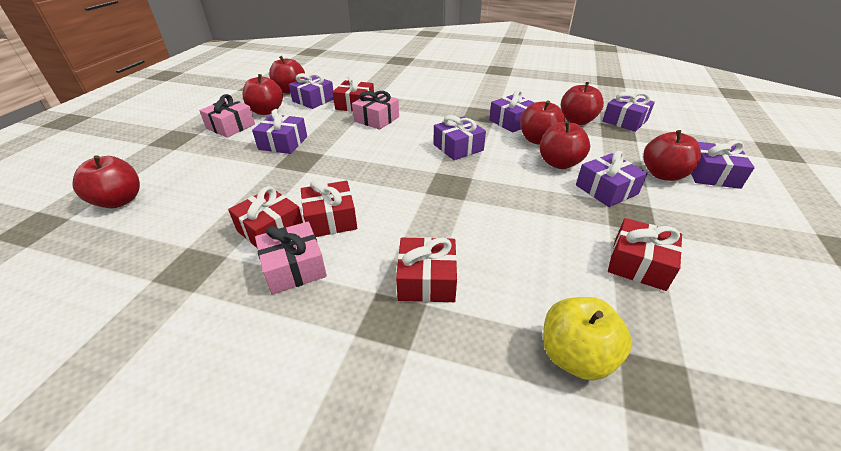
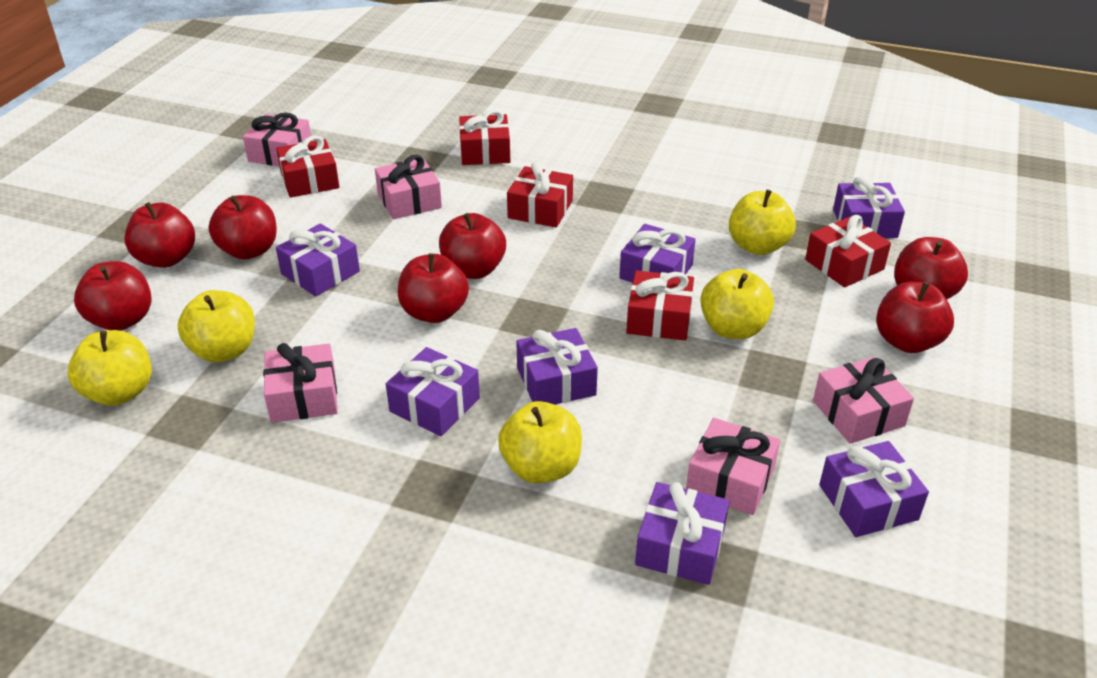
pink gift: [199,94,255,138] [255,222,327,294] [352,91,399,130] = 3 -> [243,113,311,166] [263,343,338,423] [375,155,442,219] [686,418,780,515] [813,357,914,444] = 5
yellow apple: [543,297,632,381] = 1 -> [68,330,152,406] [178,290,255,362] [498,401,582,483] [700,269,774,339] [729,190,796,255] = 5

